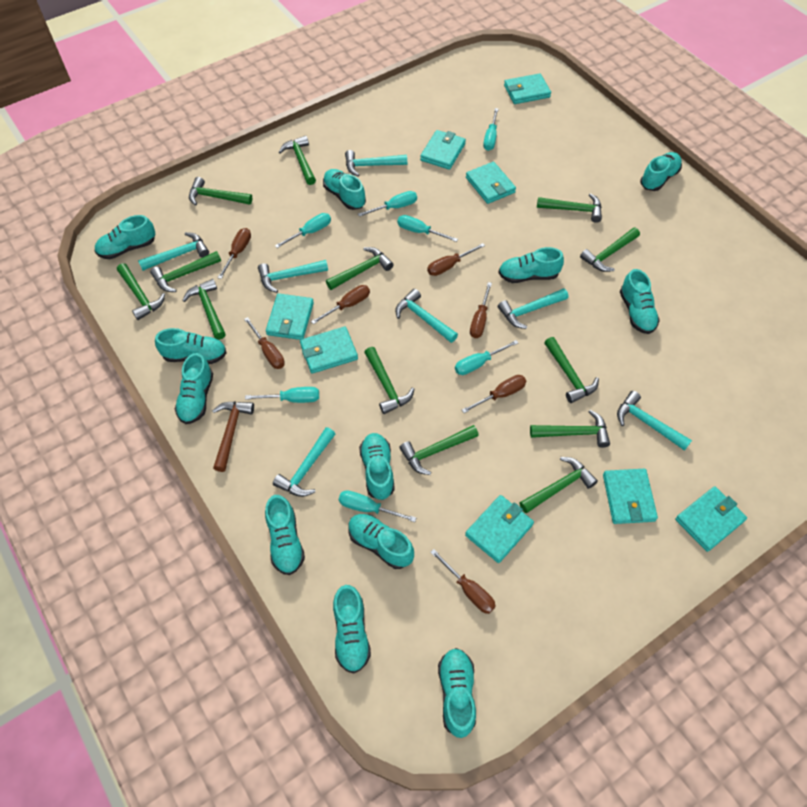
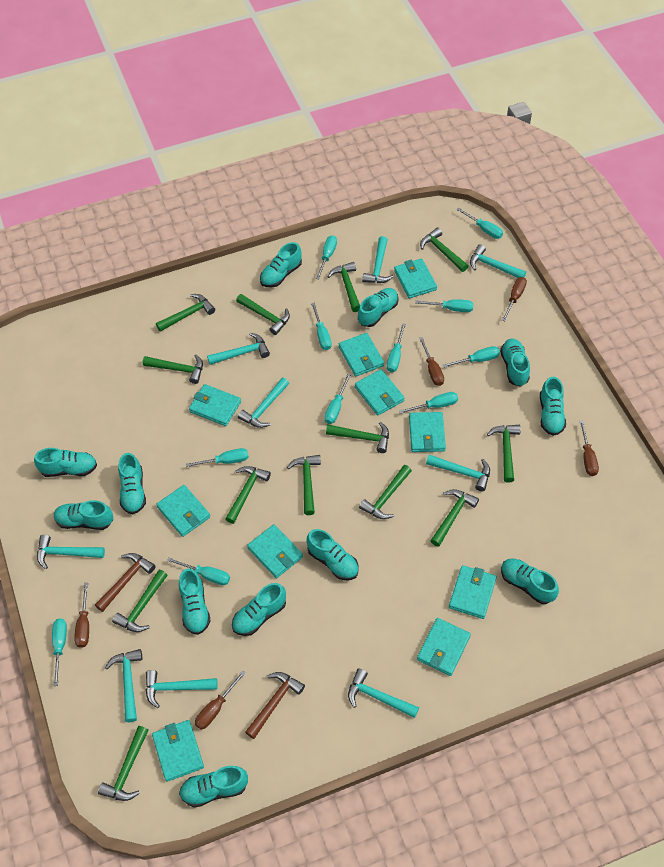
brown hammer: [212,402,254,472] = 1 -> [95,553,156,612] [245,672,305,739] = 2
brown screwdriver: [218,228,251,279] [244,317,285,369] [311,285,370,324] [427,243,485,276] [430,549,496,614] [462,375,526,413] [470,282,492,338] = 7 -> [74,582,89,648] [195,670,246,730] [419,337,444,386] [502,277,527,321] [580,421,599,476] = 5
turquoise hammer: [138,232,209,271] [258,260,328,293] [273,427,335,497] [345,150,407,177] [395,289,458,343] [498,288,568,329] [617,391,692,451] = 7 -> [37,535,105,569] [105,649,142,722] [146,670,218,708] [207,333,270,365] [238,378,289,428] [348,668,419,718] [362,236,394,283] [426,455,490,491] [470,244,526,278] = 9
turquoise screwdriver: [245,387,319,403] [275,213,331,248] [339,490,416,522] [358,191,417,217] [397,215,458,242] [455,340,518,375] [483,108,498,151] = 7 -> [52,618,67,686] [167,558,230,585] [186,448,249,467] [311,303,332,350] [316,235,337,279] [324,374,351,424] [387,323,406,372] [399,392,458,414] [415,299,473,312] [443,346,500,368] [457,208,503,239] = 11
turquoise wallet: [266,293,314,340] [300,327,358,374] [420,130,466,170] [465,495,534,563] [466,162,516,204] [504,73,551,104] [603,469,658,524] [675,486,747,552] = 8 -> [152,720,204,782] [156,485,210,537] [189,384,241,426] [247,524,303,578] [339,333,384,376] [355,369,404,416] [394,259,437,298] [409,412,446,452] [417,618,471,676] [449,565,497,619] = 10

